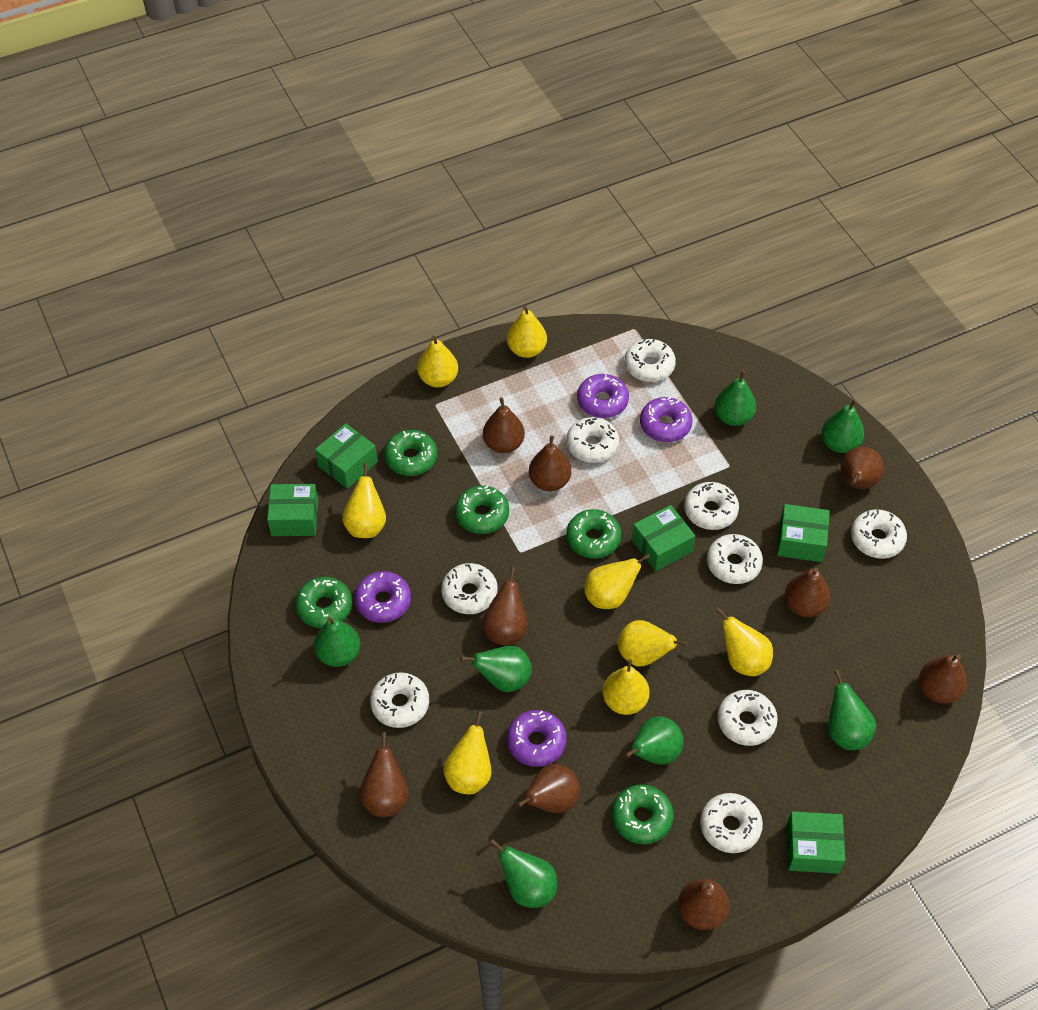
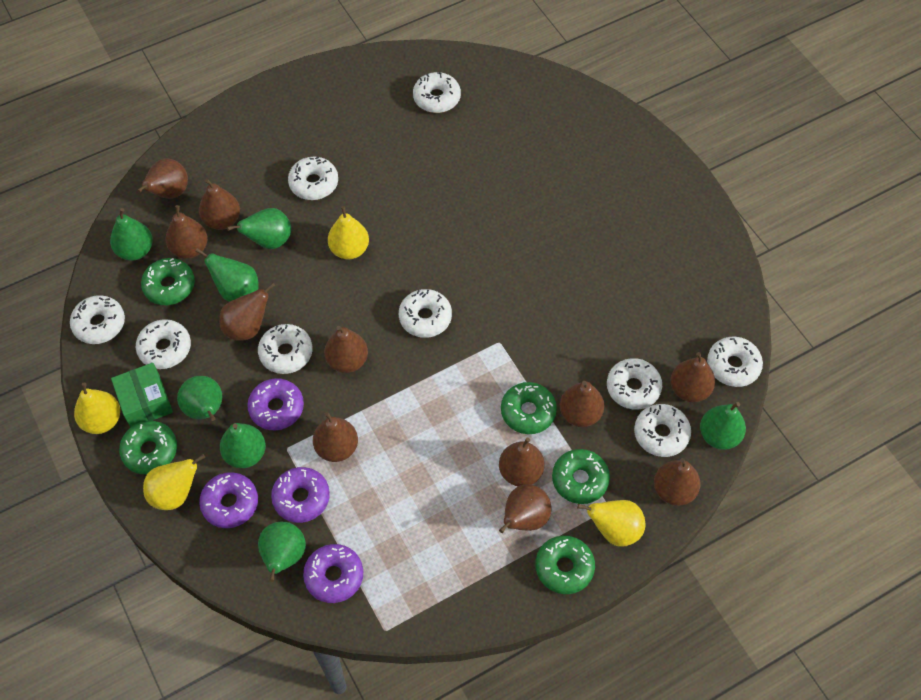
brown pear: [359,732,408,817] [482,567,528,645] [483,398,525,453] [517,764,580,813] [529,435,571,491] [678,878,729,930] [785,567,831,617] [841,447,884,489] [919,654,967,704] = 9 -> [137,158,188,199] [166,205,208,259] [199,179,240,230] [219,283,276,341] [313,412,358,462] [324,326,368,373] [499,438,545,486] [499,485,551,533] [560,381,604,427] [654,458,701,506] [670,352,715,402] = 11
green box: [267,484,318,536] [315,423,378,489] [632,505,695,571] [777,504,830,562] [786,811,845,874] = 5 -> [111,363,173,428] = 1
yellow pear: [342,463,386,538] [418,336,458,388] [443,711,492,794] [507,306,547,358] [585,553,650,609] [602,659,650,715] [618,620,688,666] [716,608,773,676] = 8 -> [74,383,120,434] [143,454,205,510] [328,206,369,259] [577,500,646,547] = 4

